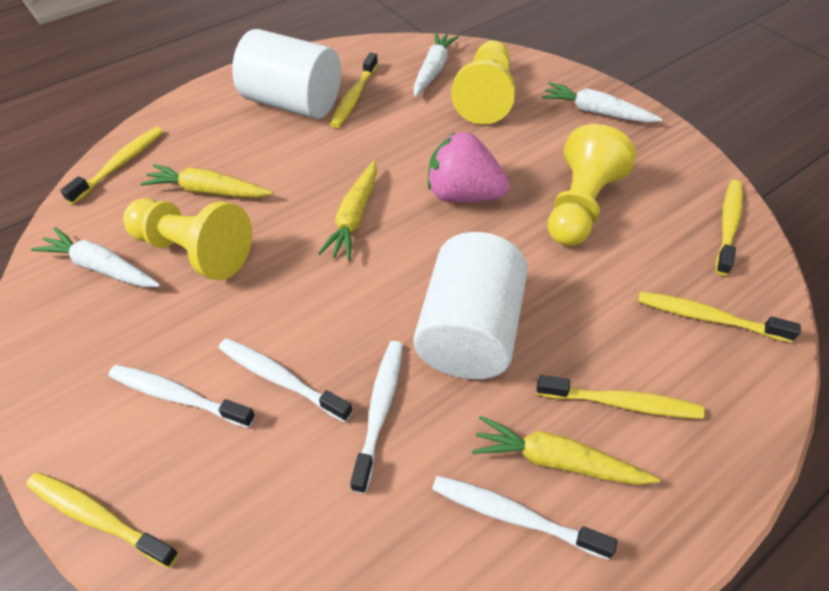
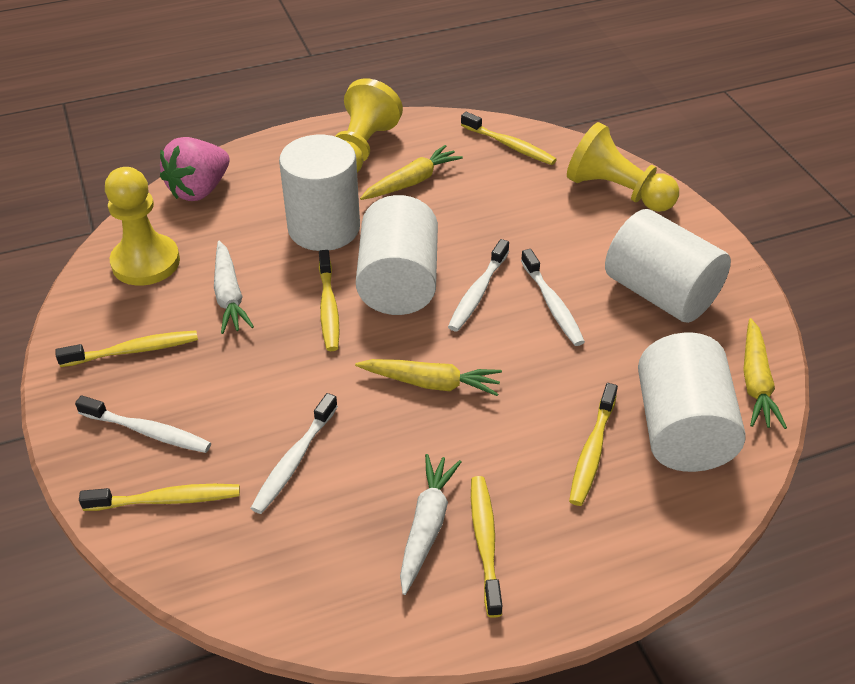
white carrot: [31,227,160,287] [413,32,459,97] [542,82,662,123] = 3 -> [214,241,254,334] [400,454,462,595] = 2
white cylinder: [232,29,341,119] [414,232,528,379] = 2 -> [279,135,360,251] [356,195,438,315] [605,209,731,323] [638,333,745,472] = 4

